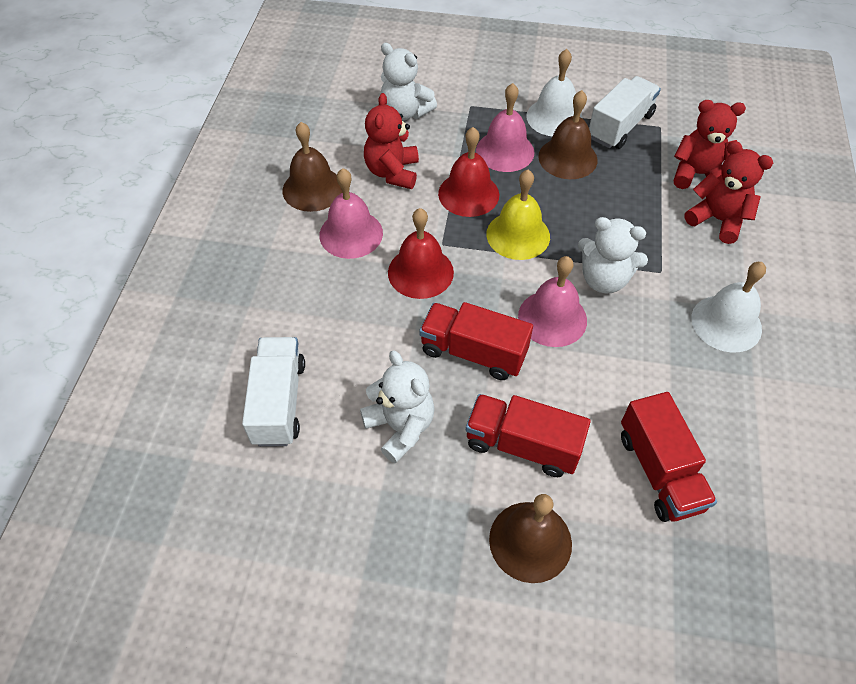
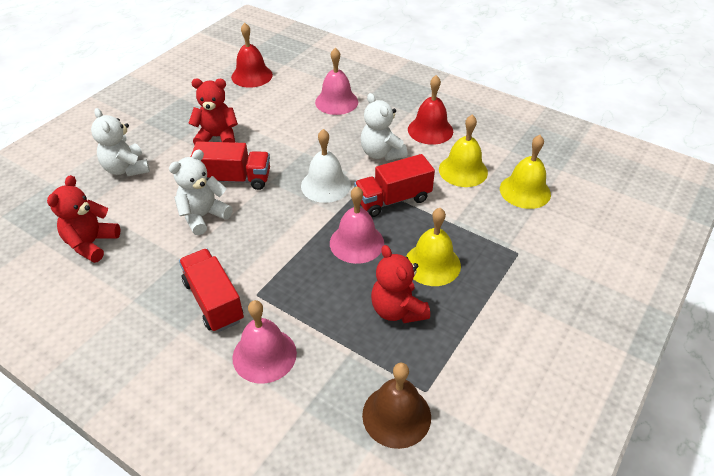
brown bell: [283,122,343,212] [489,494,572,583] [538,90,598,179] = 3 -> [362,363,431,449] = 1
white bell: [526,49,583,137] [691,262,766,353] = 2 -> [301,129,351,203] = 1
white truck: [242,337,305,447] [589,76,661,149] = 2 -> none = 0
yellow bell: [486,170,550,260] = 1 -> [406,208,461,286] [439,115,488,187] [500,135,551,209] = 3

